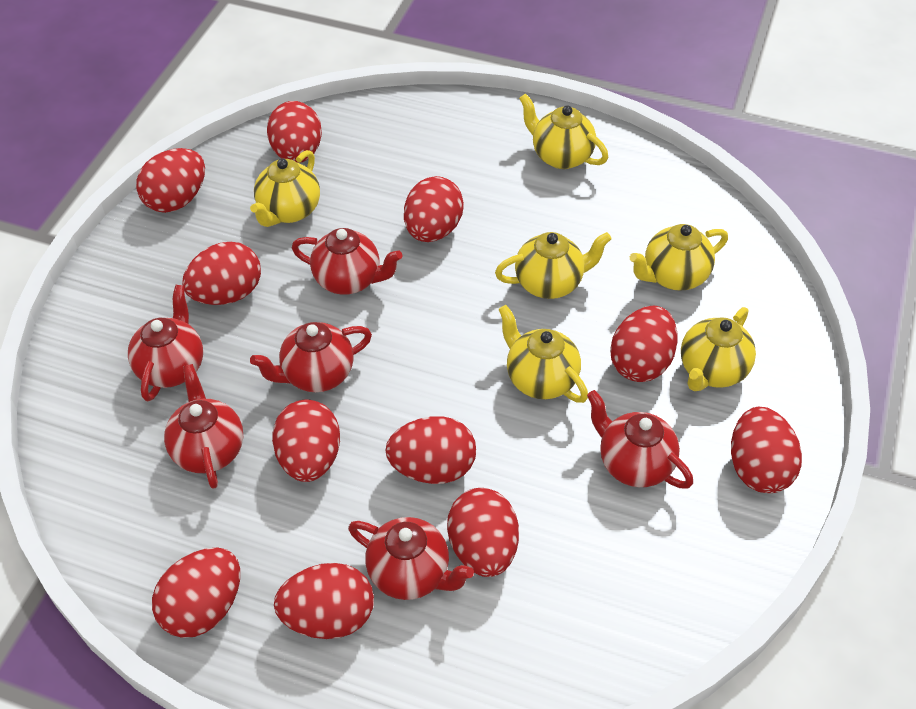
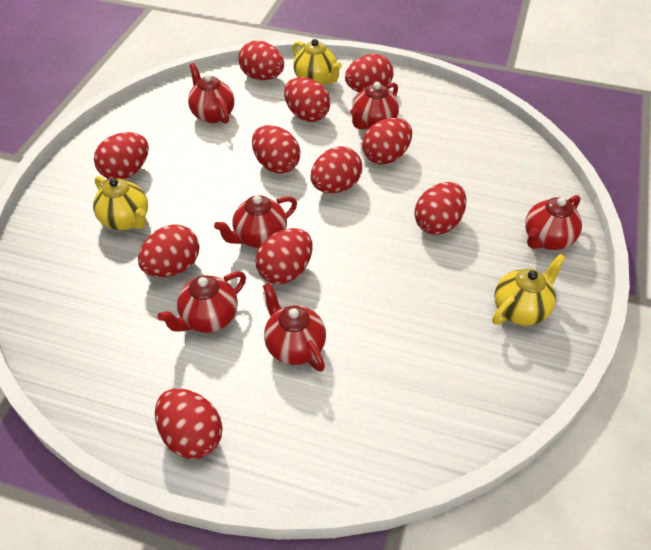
yellow teapot: [250,150,320,227] [495,232,612,299] [498,305,588,403] [519,94,608,169] [630,224,728,291] [681,307,756,391] = 6 -> [93,176,148,230] [292,39,342,85] [492,254,566,326] = 3

